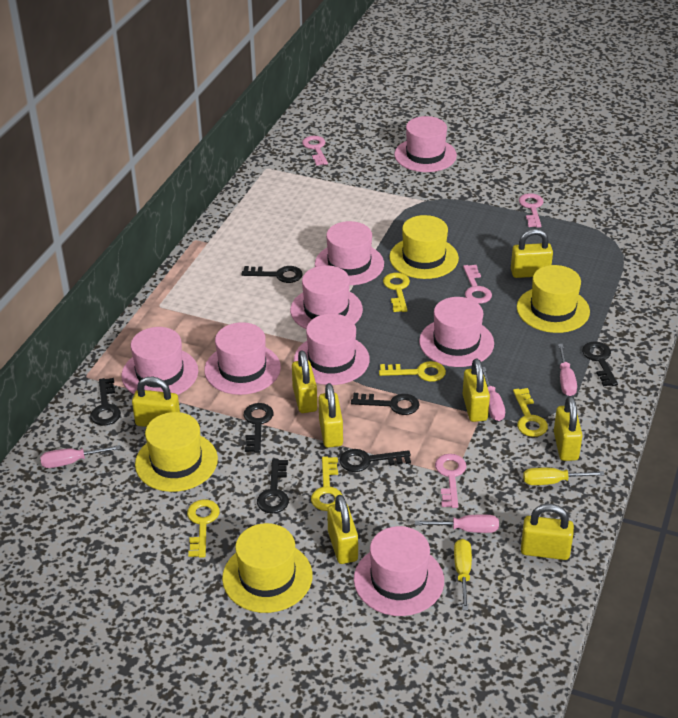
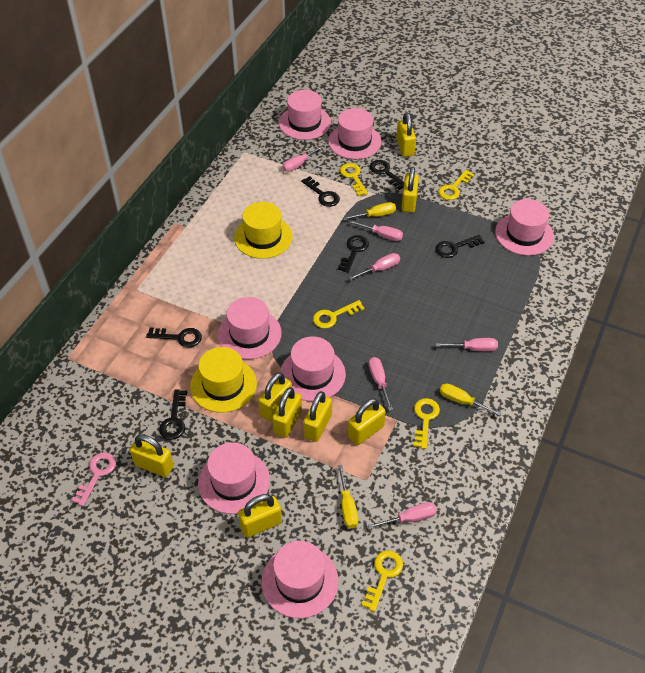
black key: [91,378,121,425] [242,266,303,283] [244,403,273,453] [257,459,289,514] [340,449,411,472] [351,393,419,415] [582,342,618,387] = 7 -> [146,327,202,347] [159,389,187,440] [301,176,340,207] [338,235,369,273] [370,160,404,190] [436,235,484,258] = 6
pink hat: [121,327,198,395] [204,322,281,395] [290,265,363,329] [294,314,370,385] [315,221,384,285] [354,526,444,616] [394,116,457,172] [419,297,494,367] = 8 -> [198,442,270,514] [218,297,282,359] [261,541,338,619] [279,90,331,140] [280,336,346,401] [328,108,382,159] [495,199,554,256] = 7
pink key: [302,136,328,166] [435,454,466,508] [463,265,492,304] [519,193,544,228] = 4 -> [71,452,116,506] = 1
pink screwdriver: [40,445,120,468] [415,515,499,533] [482,367,505,421] [558,344,577,396] = 4 -> [282,145,325,172] [349,220,403,241] [349,253,400,280] [368,502,437,529] [369,357,393,411] [436,338,498,351] = 6
yellow hat: [135,412,218,492] [222,523,313,613] [389,215,459,279] [517,265,590,333] = 4 -> [190,347,257,413] [234,202,293,259] = 2
yellow screwdriver: [454,539,472,610] [523,468,604,485] = 2 -> [338,465,358,528] [343,202,396,220] [440,383,501,416] = 3

